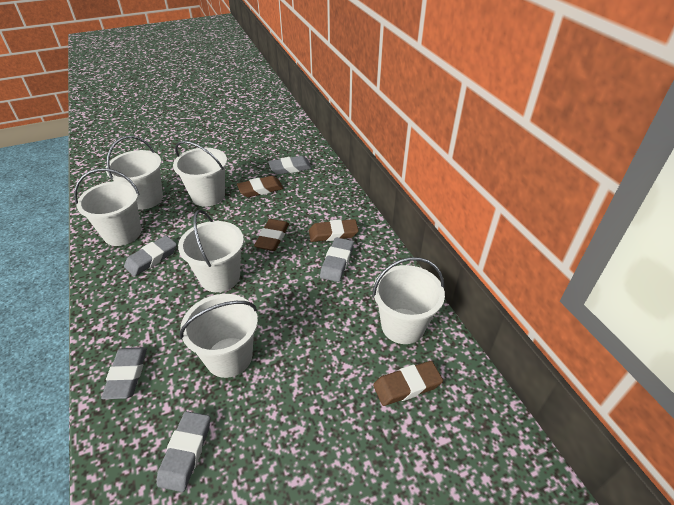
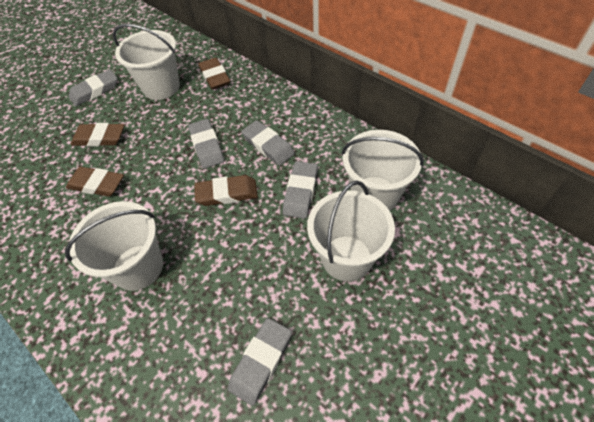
white bucket: [74,168,141,246] [106,136,163,210] [173,141,227,207] [178,210,244,292] [180,294,258,378] [372,257,445,344] = 6 -> [65,201,163,291] [113,24,180,100] [307,180,395,281] [342,130,424,211] = 4

